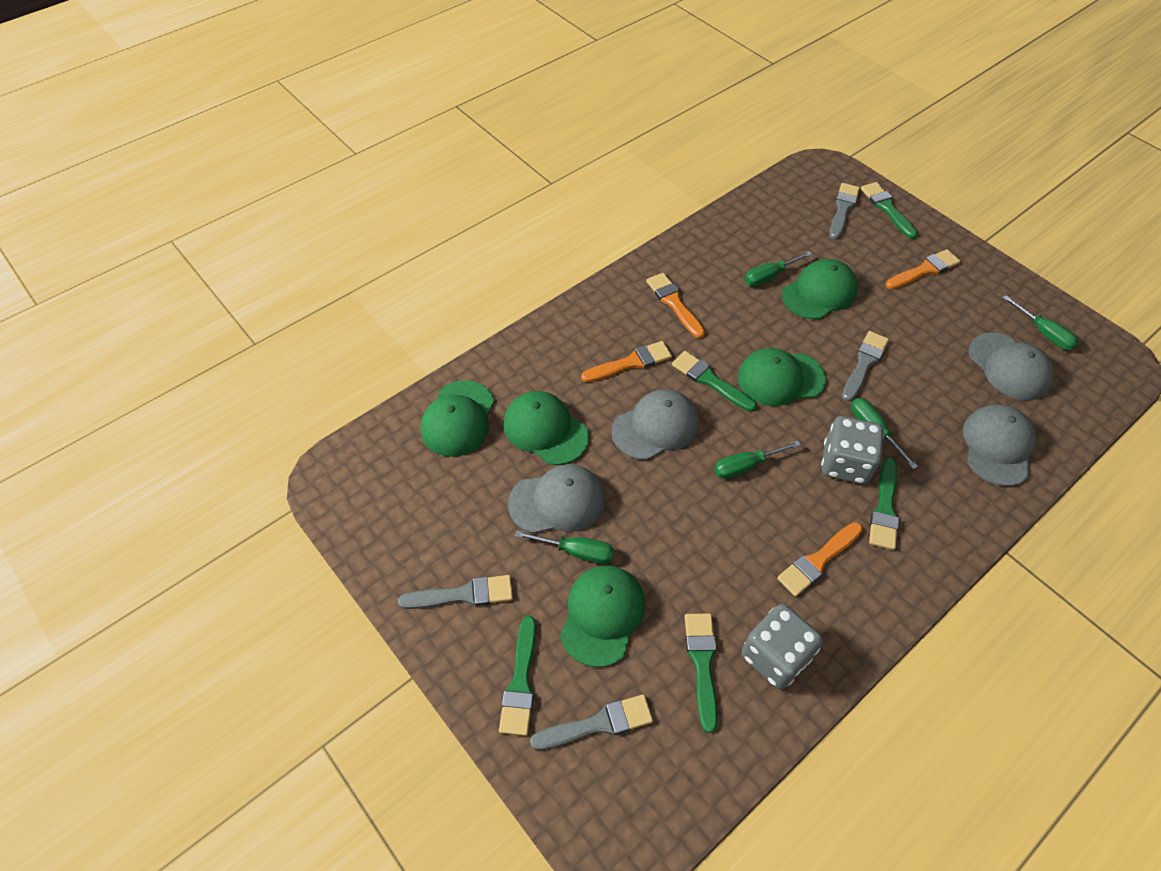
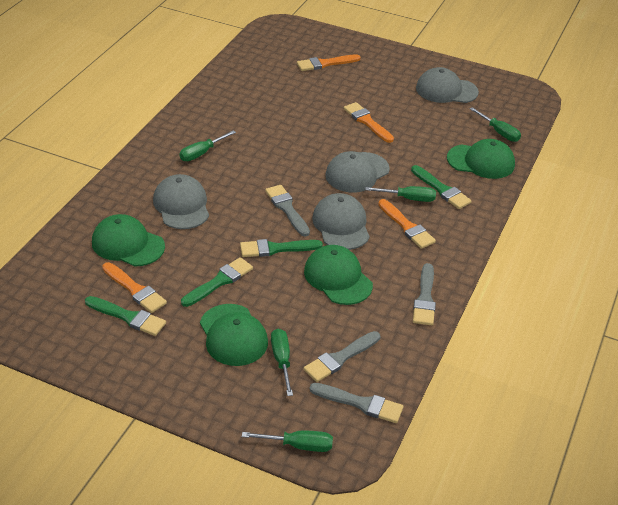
green brush: [499,616,536,736] [672,351,757,412] [685,614,718,733] [861,182,918,239] [869,457,899,550] = 5 -> [85,296,166,336] [181,257,253,307] [240,239,323,257] [411,165,472,209] = 4
green cap: [421,380,494,457] [503,391,589,465] [560,565,645,667] [738,348,826,406] [782,259,858,319] = 5 -> [92,214,165,267] [200,304,268,366] [304,245,373,305] [447,139,515,179] = 4
grey dice: [741,604,823,689] [821,416,884,484] = 2 -> none = 0

